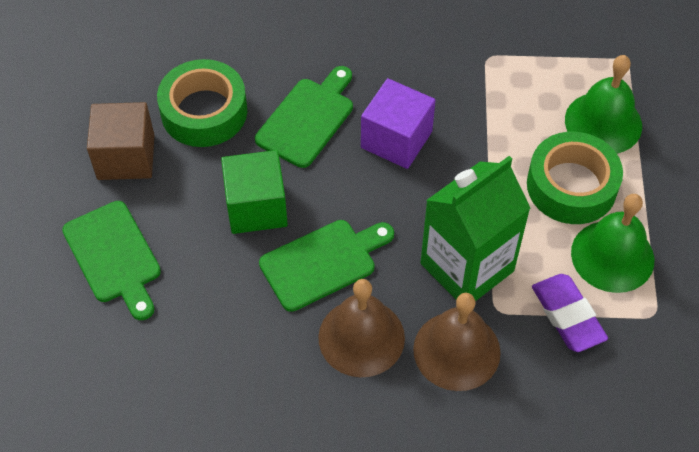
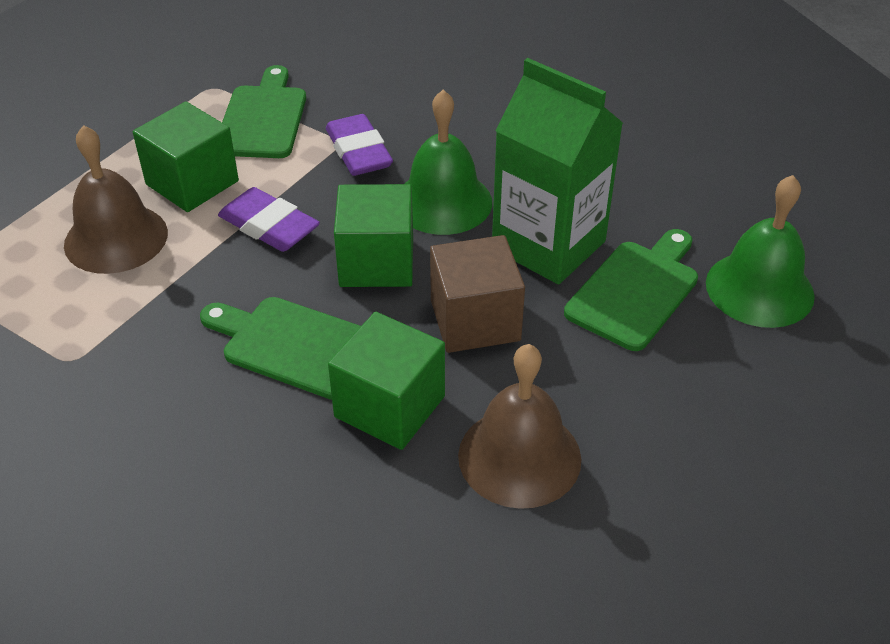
green cube: [221,150,288,234] = 1 -> [133,101,239,212] [328,312,445,450] [334,184,413,287] = 3
green tape: [157,59,247,147] [527,132,623,224] = 2 -> none = 0
purple cube: [361,78,436,169] = 1 -> none = 0
purple eraser: [532,274,608,352] = 1 -> [218,187,320,252] [326,114,393,176] = 2

